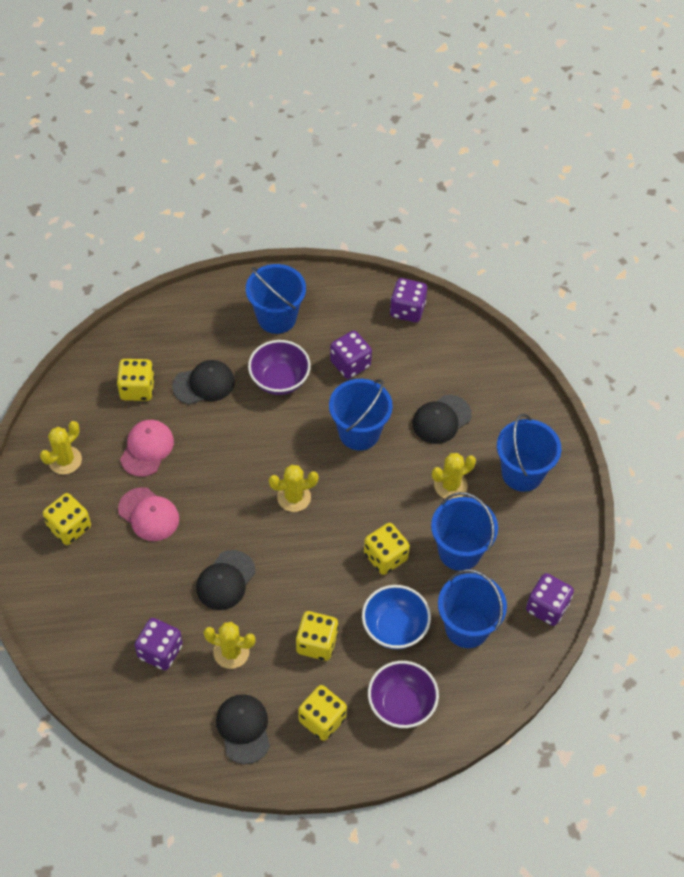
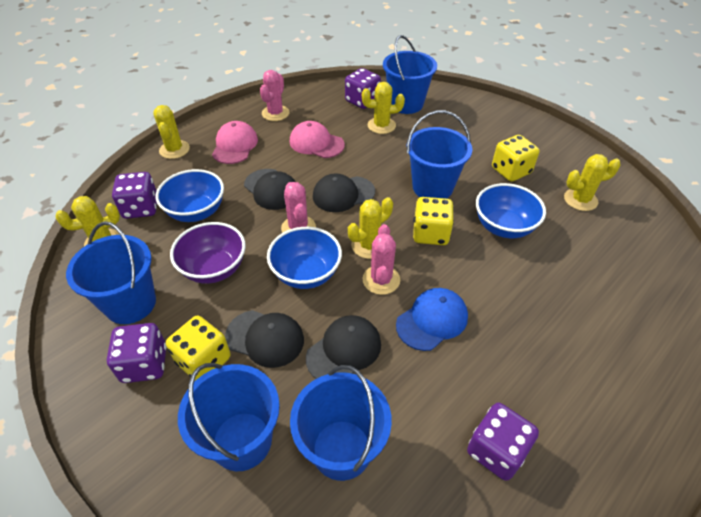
blue bowl: [362,585,431,649] = 1 -> [156,169,224,222] [267,227,342,289] [476,183,546,238] = 3
blue cap: none = 0 -> [396,288,468,351] = 1
pink cactus: none = 0 -> [260,70,289,121] [281,182,316,233] [362,224,400,295] = 3
purple bowl: [248,340,311,395] [368,661,439,728] = 2 -> [170,222,246,284] = 1
yellow cactus: [40,421,82,475] [204,622,256,669] [269,465,319,512] [432,453,476,500] = 4 -> [56,196,120,246] [153,105,190,159] [348,197,393,259] [362,82,405,134] [564,154,621,211] = 5
yellow dice: [43,493,91,545] [117,359,155,401] [296,611,338,661] [298,685,347,741] [364,523,410,575] = 5 -> [166,316,231,381] [413,197,454,245] [492,135,540,182] = 3

